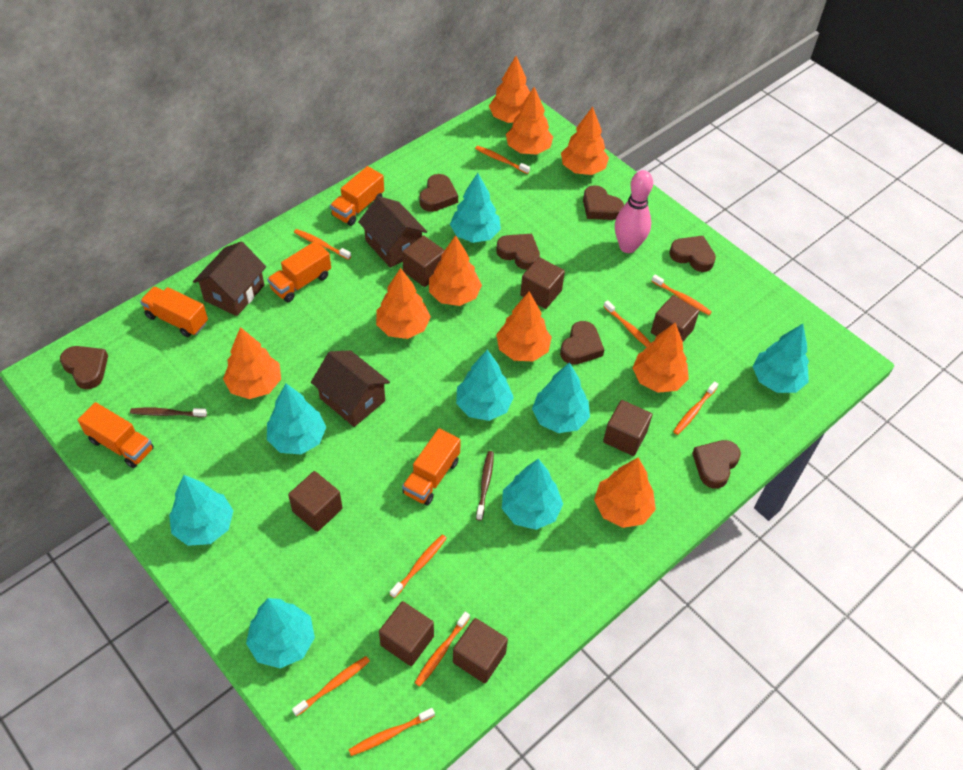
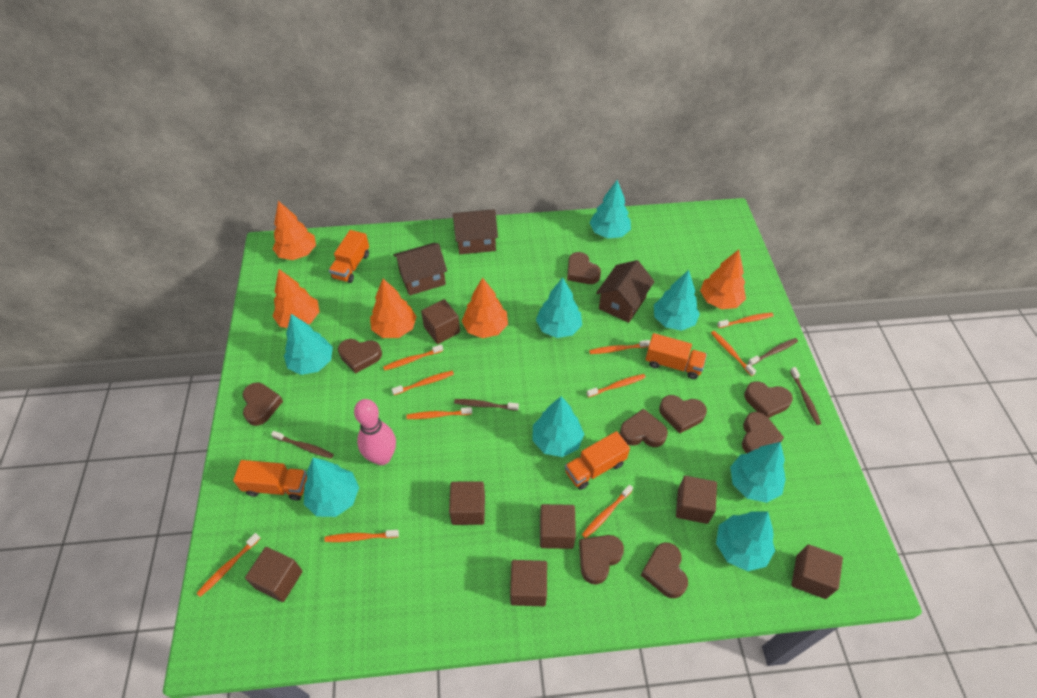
brown heart: [60,346,108,389] [419,174,458,212] [496,234,540,270] [560,321,604,365] [583,185,624,220] [669,236,716,272] [692,440,741,489] = 7 -> [242,383,283,426] [338,339,382,374] [567,252,601,284] [579,535,624,585] [620,409,668,447] [641,542,688,598] [659,395,707,433] [742,412,784,453] [744,381,793,418] = 9
brown toothbrush: [130,408,207,417] [476,451,494,521] = 2 -> [271,431,334,459] [454,399,519,411] [748,338,798,366] [790,367,821,425] = 4
orange toothbrush: [292,656,370,716] [294,229,351,260] [348,708,435,756] [390,534,447,598] [415,612,470,687] [475,146,530,174] [603,300,651,347] [652,274,712,315] [673,381,718,435] = 9 -> [196,533,261,597] [325,530,399,542] [383,344,443,371] [392,371,454,395] [406,407,472,419] [582,485,633,538] [587,374,646,397] [589,340,650,354] [711,331,756,376] [717,313,774,328] = 10
orange tree: [223,327,281,399] [376,268,431,339] [429,235,482,306] [489,56,530,123] [496,292,552,362] [506,87,553,154] [561,106,609,175] [594,457,656,528] [633,323,689,393] = 9 -> [272,201,316,260] [273,269,320,328] [370,279,417,338] [462,278,508,338] [700,250,746,309] = 5
orange truck: [78,402,154,468] [140,286,208,337] [267,241,331,302] [330,166,384,226] [402,428,461,505] = 5 -> [233,460,307,501] [329,230,369,283] [565,431,630,490] [645,333,707,379] = 4

